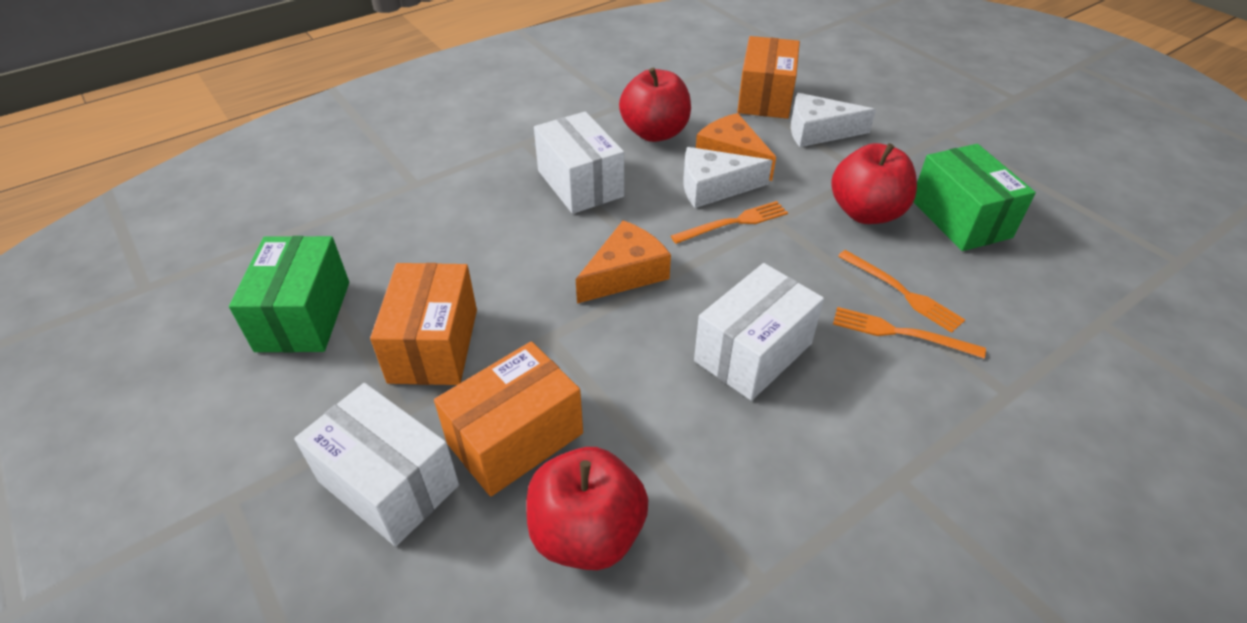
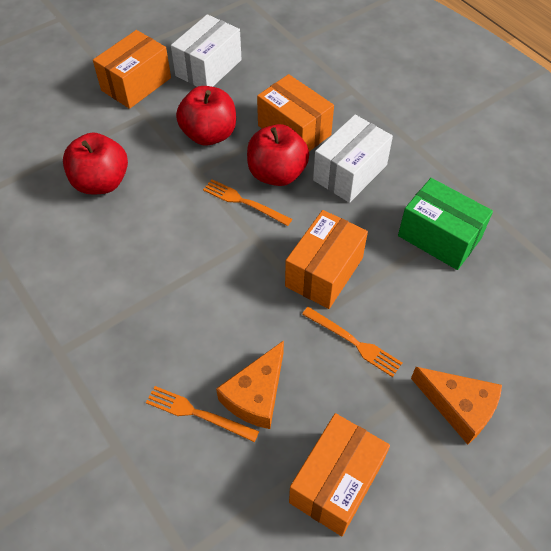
green box: [229,236,349,352] [913,144,1036,251] = 2 -> [398,178,493,270] = 1
orange box: [370,263,477,385] [434,341,583,497] [737,36,800,119] = 3 -> [93,30,171,109] [257,74,334,151] [285,210,368,309] [289,413,390,536] = 4
white box: [294,383,459,546] [534,111,624,214] [694,263,824,401] = 3 -> [171,14,242,87] [313,115,393,203] = 2
white cheese: [684,147,772,208] [791,93,876,147] = 2 -> none = 0

